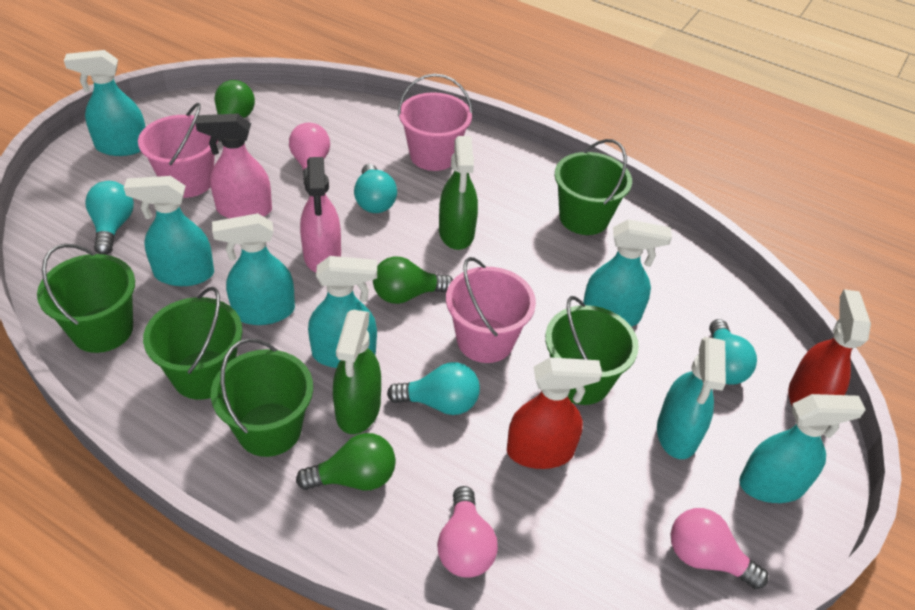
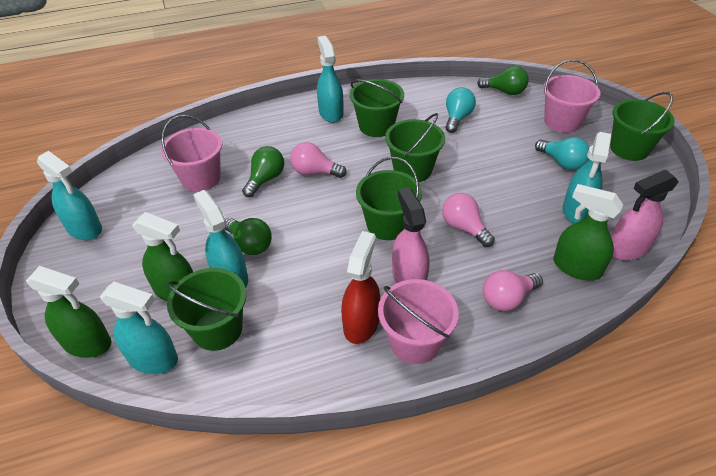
green spray bottle: [333,310,381,434] [439,136,478,250] = 2 -> [26,266,112,358] [132,212,193,301] [553,184,623,280] = 3
red spray bottle: [507,357,602,469] [788,289,871,405] = 2 -> [341,231,380,344] = 1
turquoise light bulb: [85,181,134,255] [354,164,397,213] [387,362,480,415] [709,319,757,385] = 4 -> [445,87,476,133] [535,137,589,170] = 2
turquoise spray bottle: [64,50,146,156] [124,176,214,286] [212,213,295,325] [308,256,377,368] [583,219,672,327] [657,337,726,459] [739,394,866,503] = 7 -> [37,151,102,240] [100,282,178,374] [193,190,248,288] [317,36,343,123] [563,132,611,223] = 5

